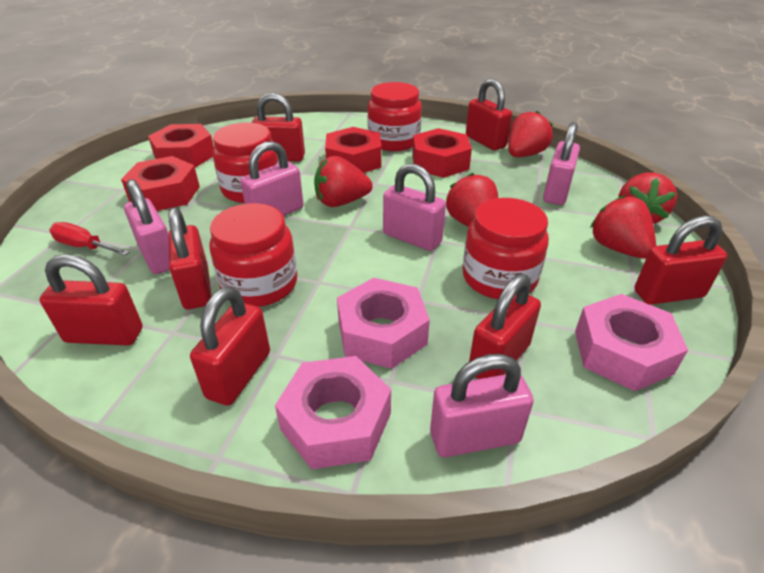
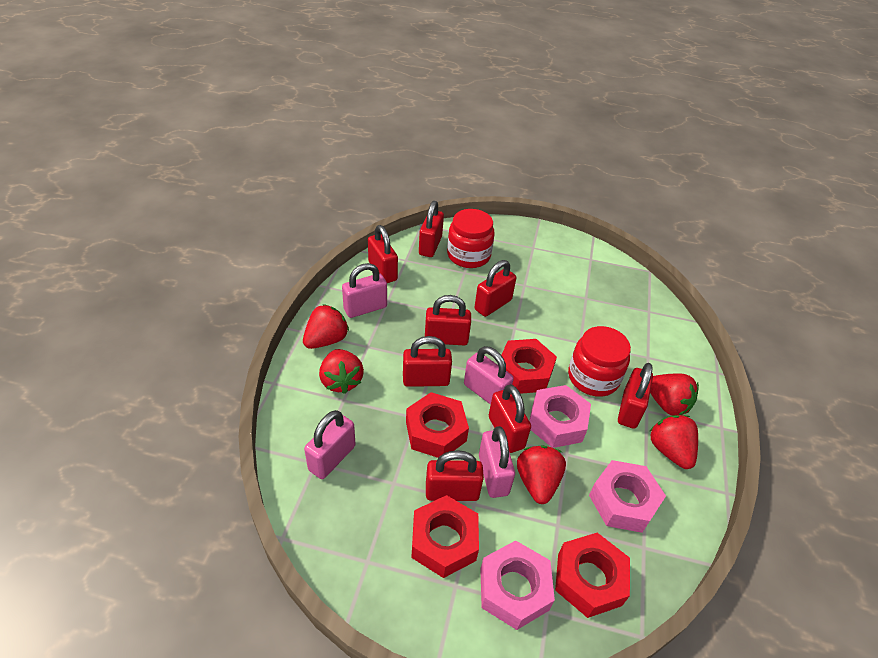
pink padlock: [124,179,170,274] [240,141,303,216] [383,163,446,251] [430,354,534,457] [543,122,580,205] = 5 -> [304,410,356,479] [342,263,387,318] [464,346,514,405] [479,426,515,498] = 4
red jar: [209,203,297,307] [212,122,279,203] [367,82,422,151] [463,198,549,299] = 4 -> [447,209,495,268] [568,326,631,397] = 2
red padlock: [39,254,143,346] [168,207,211,309] [190,287,270,406] [251,93,305,162] [466,79,512,151] [469,274,541,379] [634,215,727,305] = 7 -> [368,225,398,283] [403,336,452,387] [419,201,444,257] [425,295,471,345] [426,450,484,501] [475,260,516,317] [489,384,531,453] [618,363,653,429] = 8
red screwdriver: [50,222,130,256] = 1 -> none = 0

